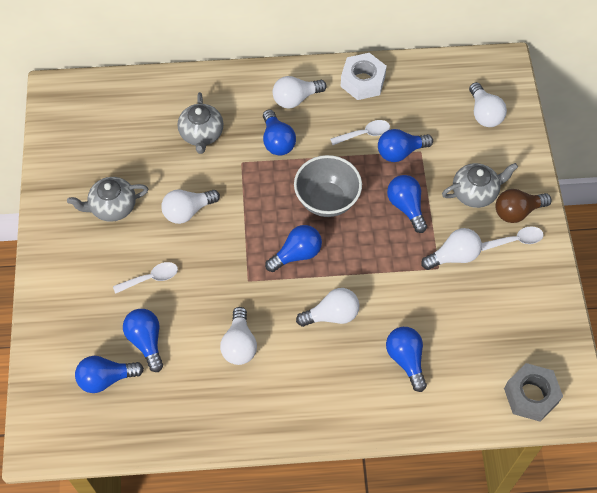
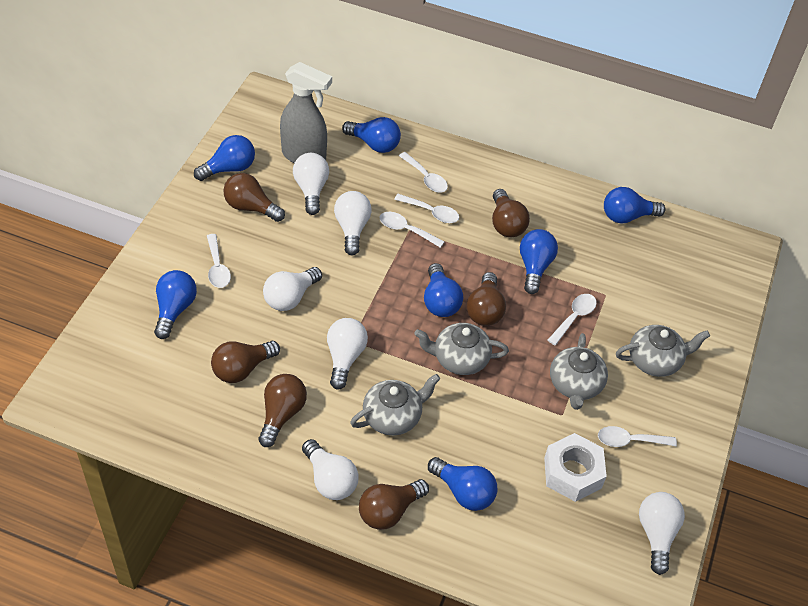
brown light bulb: [495,189,552,223] = 1 -> [211,341,280,383] [223,173,285,222] [258,374,307,447] [359,479,429,530] [467,272,506,326] [492,189,530,237] = 6
grey bowl: [294,155,362,217] = 1 -> none = 0
grey nut: [504,363,563,422] = 1 -> none = 0
grey spray bottle: none = 0 -> [280,62,332,163] = 1
grey teapot: [67,177,148,222] [177,92,224,154] [442,163,518,208] = 3 -> [350,374,440,435] [414,323,509,375] [550,333,608,410] [616,325,710,377] = 4
white spoon: [113,262,178,294] [330,120,390,145] [481,227,543,251] = 3 -> [207,234,231,288] [380,212,445,248] [394,194,459,223] [399,152,448,192] [548,294,597,345] [598,426,677,447] = 6

